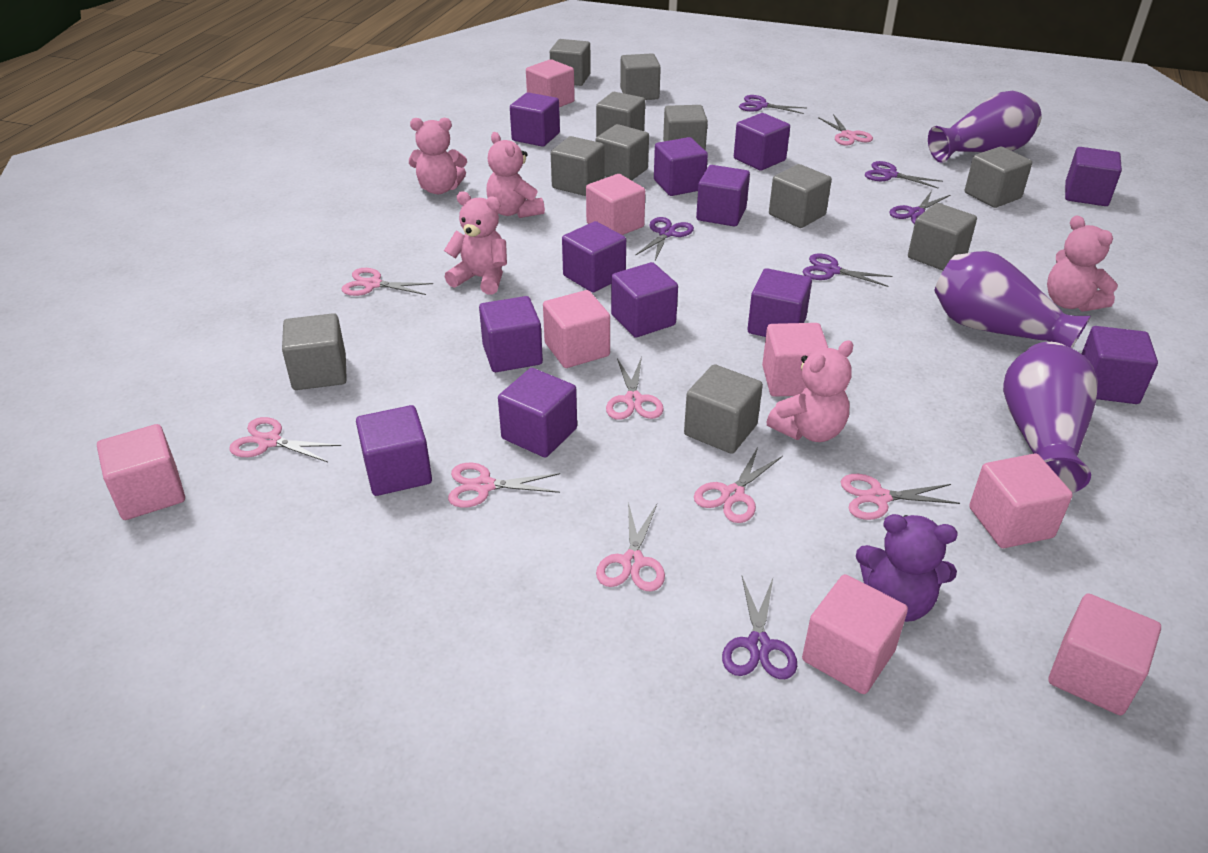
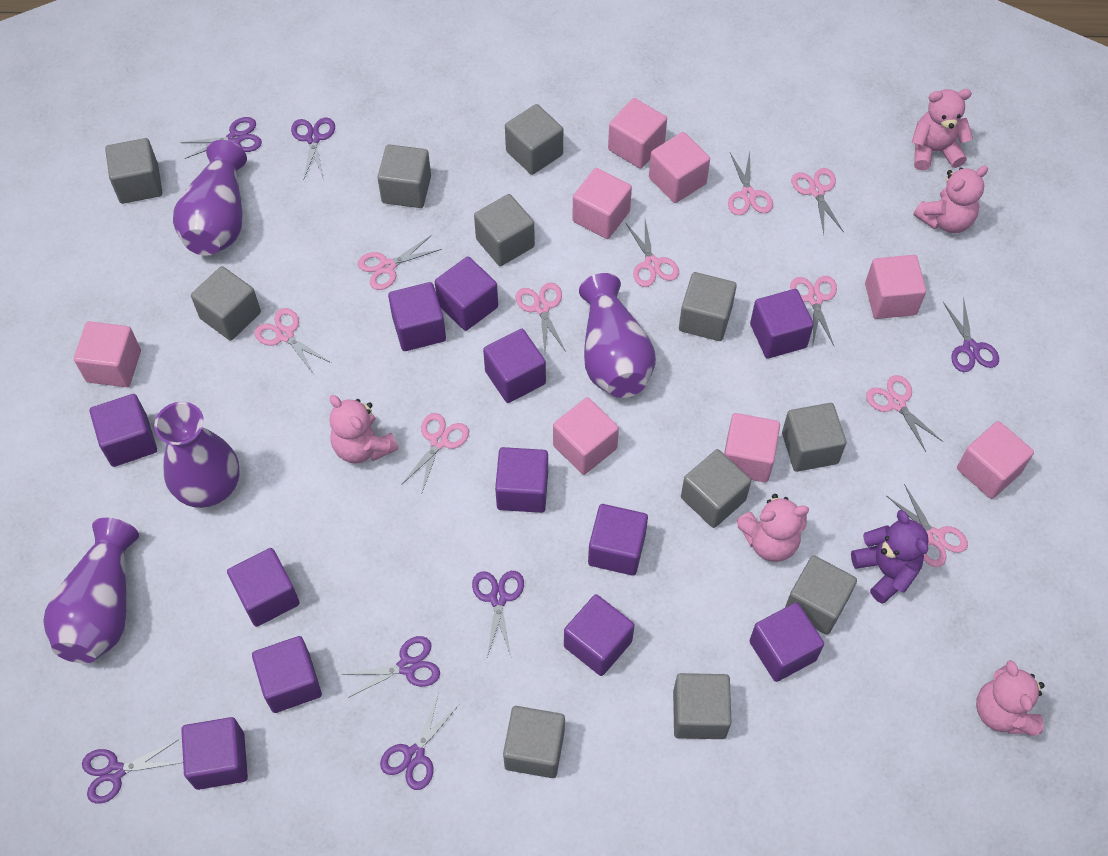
pink scissors: [229,417,341,462] [342,268,433,296] [448,463,560,508] [596,502,665,591] [606,357,664,420] [694,447,783,523] [818,114,873,146] [841,474,960,520] = 8 -> [255,308,331,375] [358,235,442,290] [401,413,469,492] [515,283,566,352] [625,220,679,287] [728,152,773,215] [790,276,837,346] [791,168,844,234] [866,375,943,452] [887,484,968,567] = 10
purple scissors: [635,217,694,260] [722,576,797,679] [739,95,806,114] [803,253,892,287] [865,161,943,189] [889,191,950,224] = 6 -> [82,740,182,804] [180,117,262,159] [291,118,335,181] [342,636,440,698] [380,693,460,790] [472,571,524,657] [943,301,999,372] = 7
purple vase: [928,91,1041,163] [935,251,1091,348] [1003,342,1098,493] = 3 -> [43,518,139,663] [154,402,240,508] [173,140,247,256] [579,273,656,398] = 4

